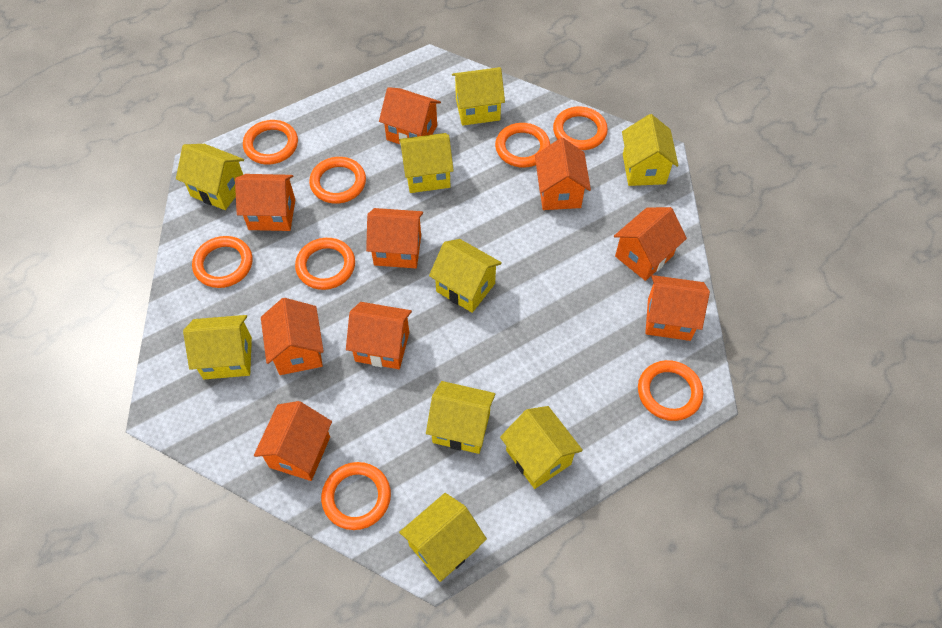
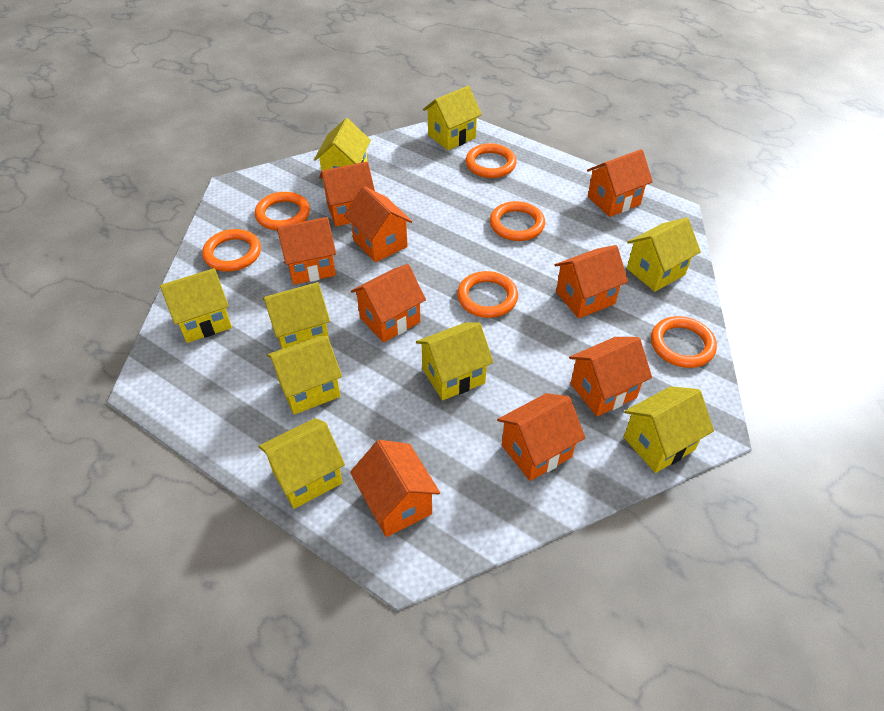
orange ring: [192,236,253,288] [243,120,298,164] [295,238,355,290] [309,157,366,204] [321,462,391,530] [495,123,550,168] [553,107,608,150] [638,360,703,421] = 8 -> [202,229,261,272] [255,192,310,231] [457,271,518,318] [466,143,517,178] [490,201,545,241] [651,316,717,368] = 6

